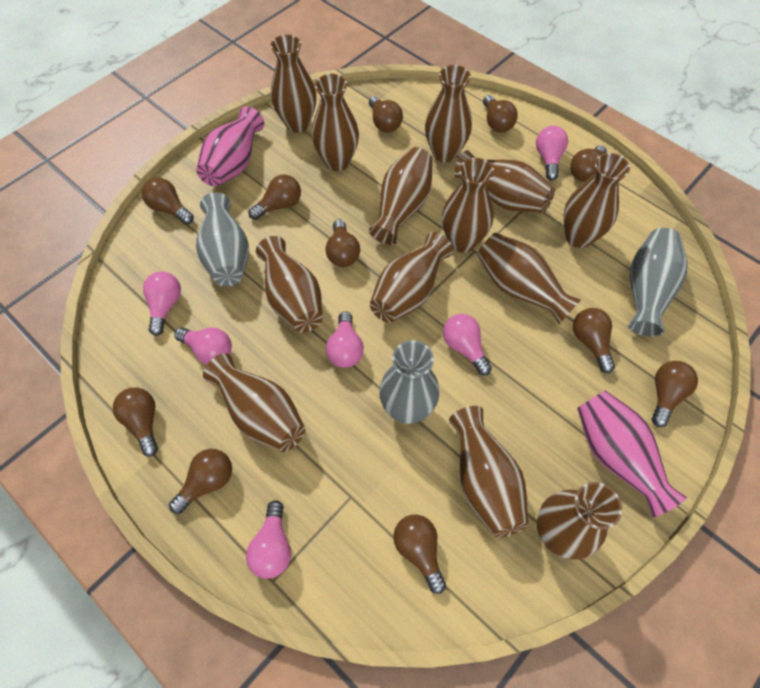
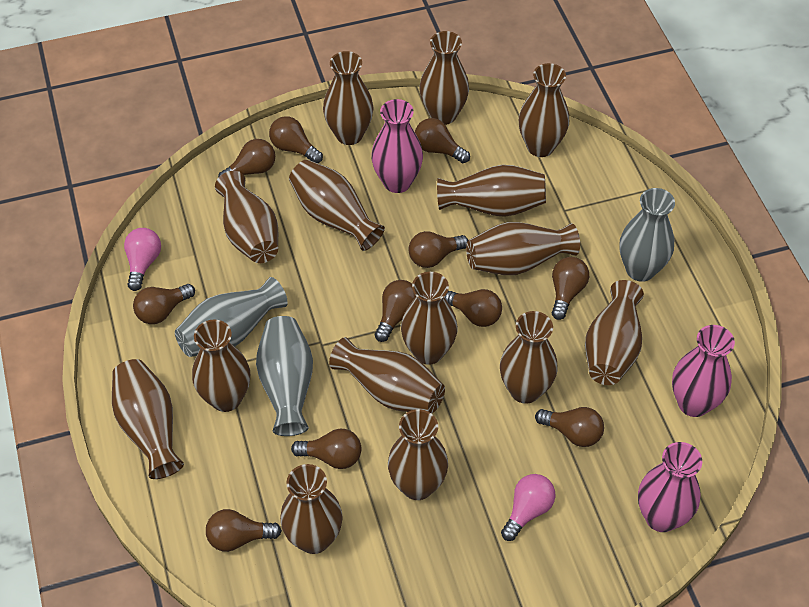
brown vase: [203,353,305,452] [256,236,323,333] [270,35,316,133] [312,74,359,171] [369,147,433,245] [370,232,453,323] [425,65,472,163] [442,158,494,253] [449,406,528,538] [454,150,555,213] [477,232,582,324] [537,482,622,559] [563,153,630,248] = 13 -> [112,359,184,479] [192,320,250,412] [215,171,278,263] [280,464,343,554] [289,159,385,251] [323,51,373,145] [329,337,445,414] [388,409,448,500] [401,272,458,365] [419,31,469,125] [437,165,546,217] [466,222,580,275] [500,311,557,404] [519,63,569,157] [585,280,644,385] = 15
pink light bulb: [143,271,181,336] [174,327,232,364] [246,500,291,579] [326,312,364,368] [443,314,492,376] [536,126,568,180] = 6 -> [124,228,161,291] [501,474,555,541] = 2
pink vase: [196,107,265,186] [577,390,687,517] = 2 -> [371,99,423,193] [638,442,702,532] [672,325,735,417] = 3

